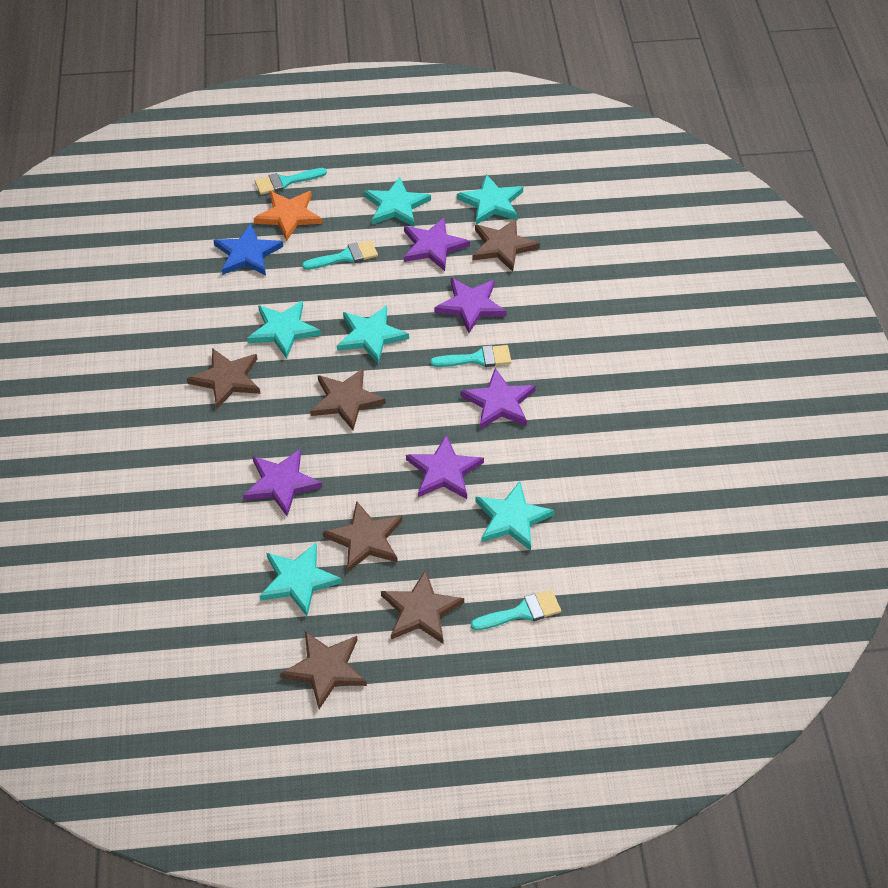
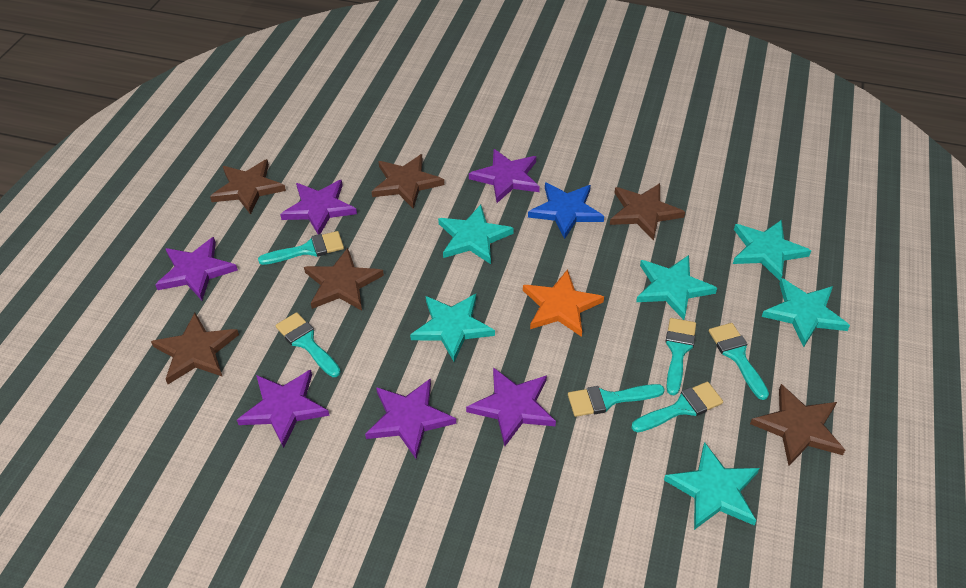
purple star: [243,449,322,516] [404,218,470,271] [406,434,484,499] [434,278,507,333] [461,368,536,429] = 5 -> [155,237,238,300] [237,369,330,448] [280,180,357,234] [365,378,456,459] [466,367,556,446] [469,149,540,203] = 6
turquoise brush: [255,168,327,195] [302,240,378,270] [430,345,511,367] [471,590,561,631] = 4 -> [258,231,344,265] [275,312,341,377] [568,384,665,417] [631,382,723,432] [665,318,696,395] [709,323,769,400] = 6

